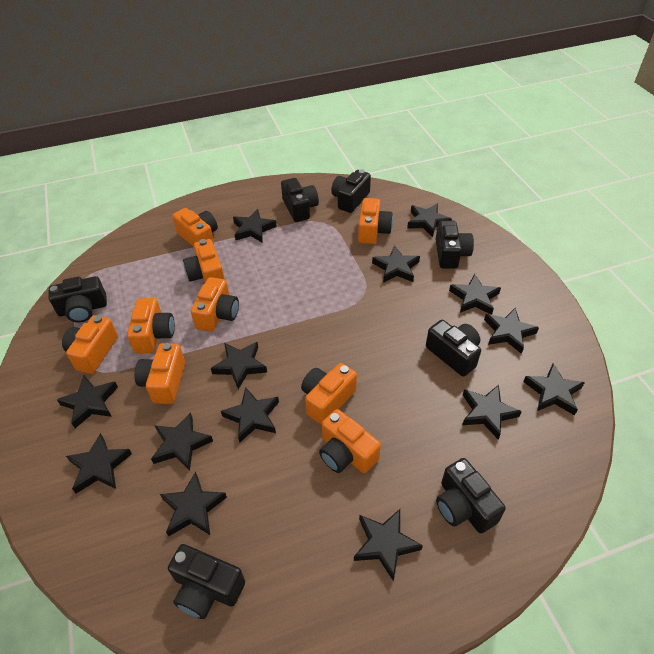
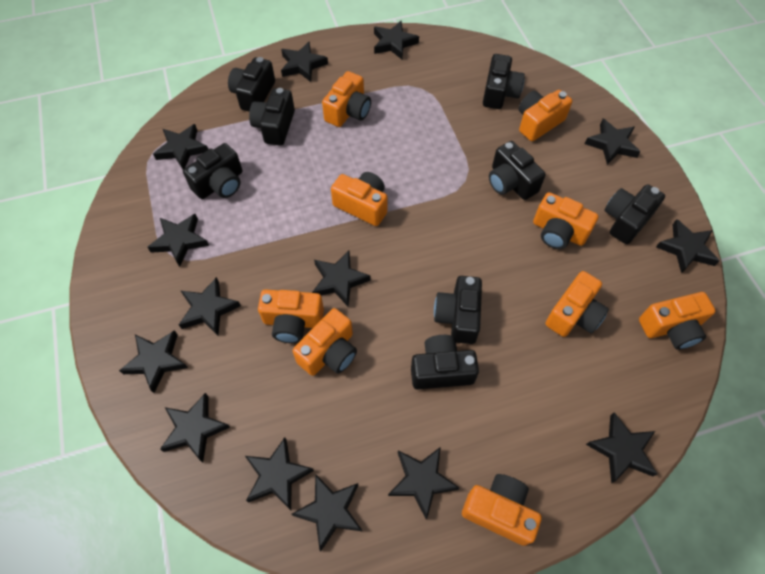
black camera: [48,276,107,323] [168,544,245,619] [281,178,319,222] [331,169,371,213] [426,320,481,377] [436,221,474,269] [436,458,506,534] = 7 -> [183,143,242,199] [228,57,275,111] [249,88,295,146] [411,335,479,389] [434,276,482,344] [483,54,525,109] [489,141,546,200] [604,184,665,244] = 8

